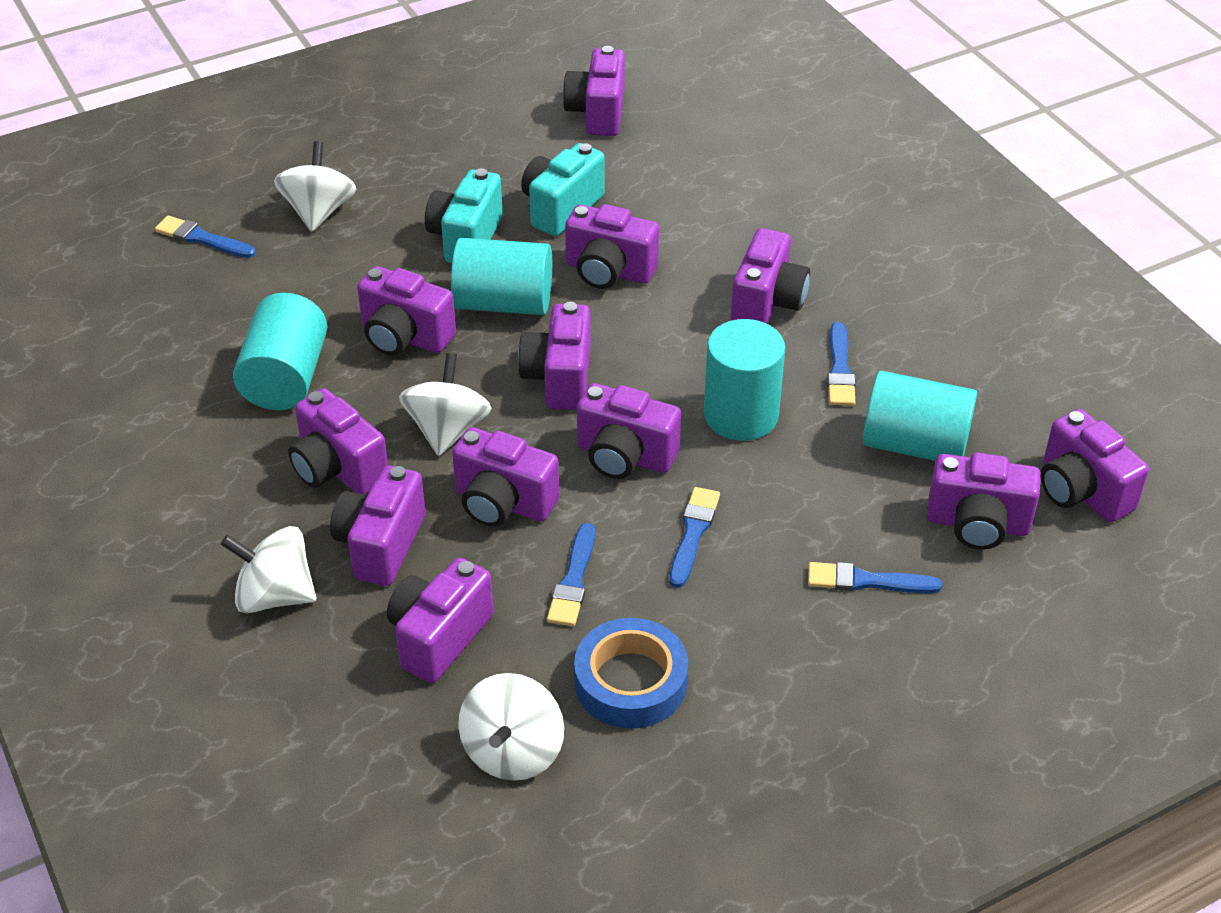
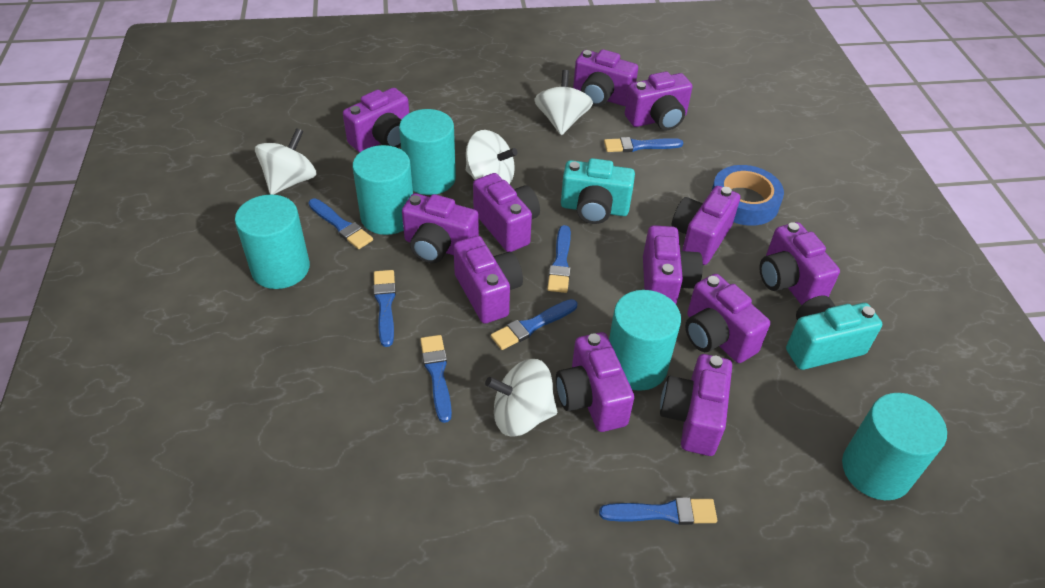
blue brush: [155,216,256,258] [547,523,595,626] [669,487,720,588] [808,562,942,593] [827,322,855,406] = 5 -> [308,198,373,249] [373,270,396,347] [420,335,452,423] [491,299,577,350] [547,225,571,293] [599,497,717,525] [604,137,683,152] = 7
turquoise cylinder: [233,293,327,410] [451,238,552,315] [704,319,785,441] [863,371,977,461] = 4 -> [235,195,310,289] [353,145,413,235] [399,109,456,195] [609,290,681,391] [842,393,947,500] = 5

